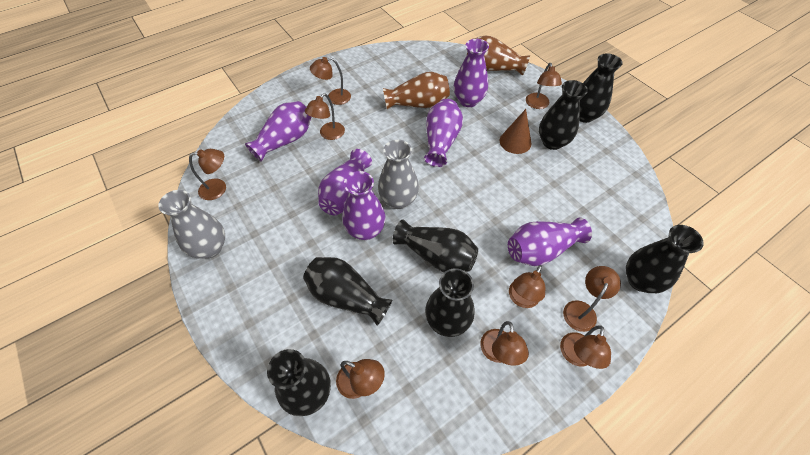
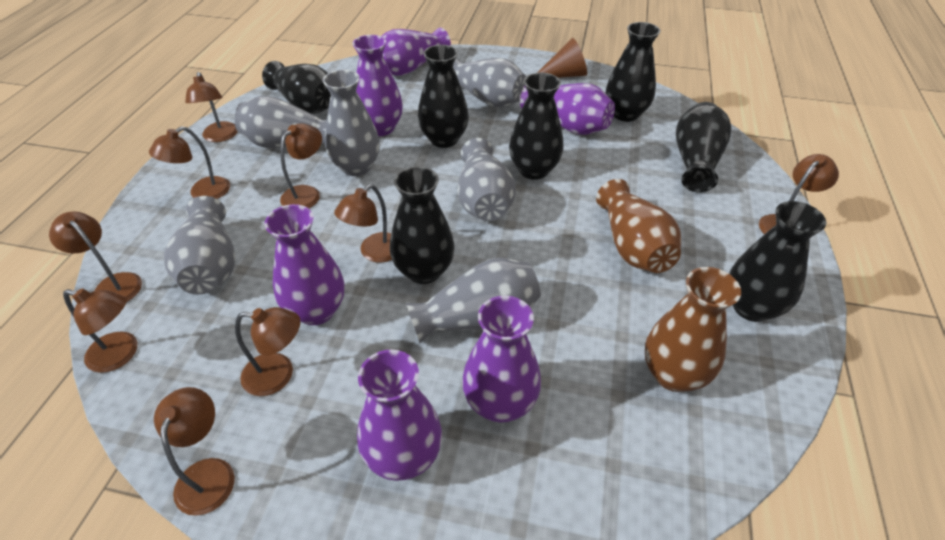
grey vase: [158,190,225,259] [378,140,419,209] = 2 -> [164,196,236,295] [235,96,327,148] [323,70,380,176] [406,258,541,343] [453,58,526,107] [458,138,516,221] = 6

